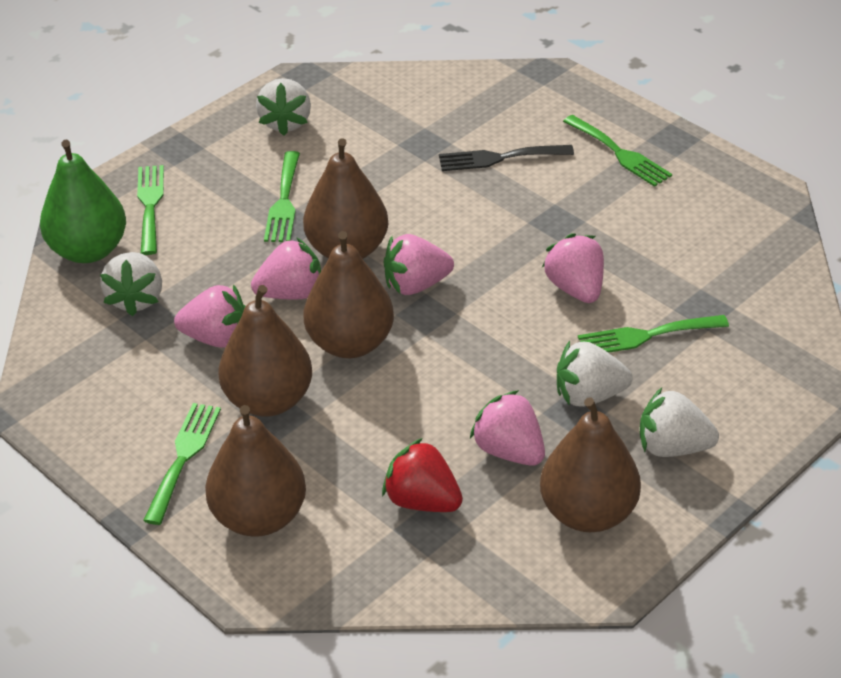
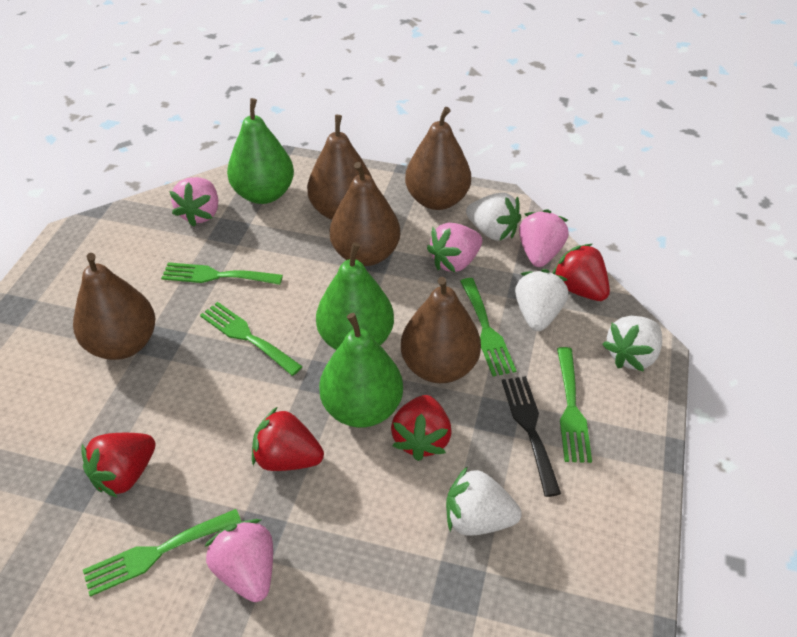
green pear: [40,139,126,263] = 1 -> [227,98,294,204] [316,242,394,350] [319,313,403,428] = 3
pink strawberry: [174,284,246,348] [251,237,321,299] [383,234,454,295] [470,390,545,466] [542,233,604,303] = 5 -> [169,177,218,227] [204,519,273,602] [427,223,482,272] [519,209,569,267] = 4
red strawberry: [382,438,463,512] = 1 -> [81,433,156,498] [252,407,324,471] [391,395,452,461] [553,244,610,301] = 4

